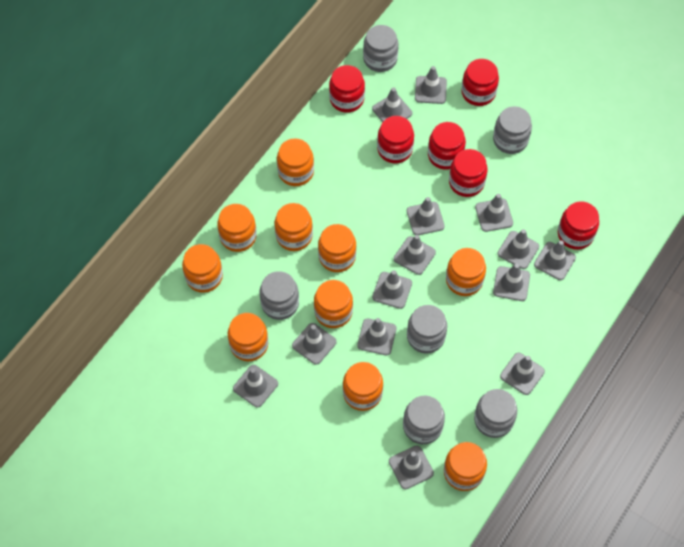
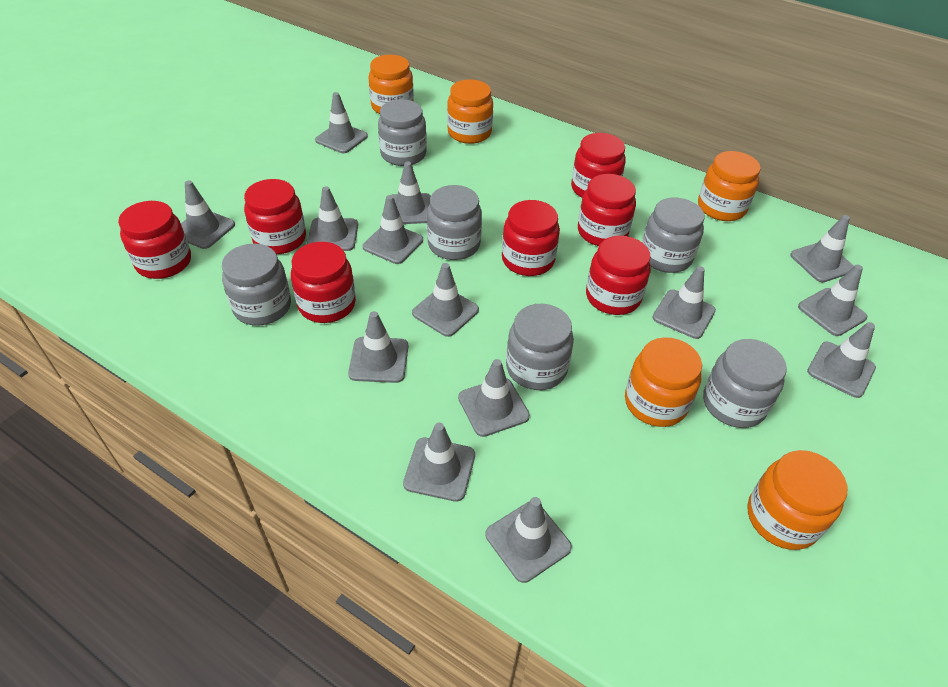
orange jar: [182,244,223,293] [217,204,257,252] [228,313,268,361] [275,203,313,251] [277,138,314,186] [314,280,353,328] [318,224,356,272] [343,362,383,411] [444,442,487,491] [446,248,486,296] = 10 -> [368,55,414,114] [447,80,493,144] [625,337,702,427] [698,151,761,221] [748,450,847,550] = 5
red jar: [329,65,365,113] [377,116,414,163] [428,122,466,170] [449,149,488,197] [461,59,499,106] [558,201,599,250] = 6 -> [118,201,191,279] [244,179,306,254] [291,242,356,323] [502,200,560,276] [571,133,626,198] [578,174,636,246] [586,236,651,315] = 7

